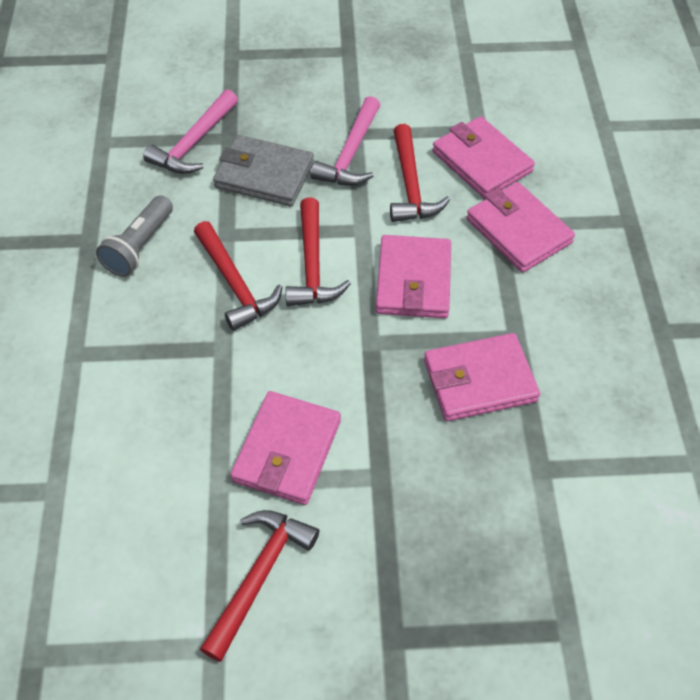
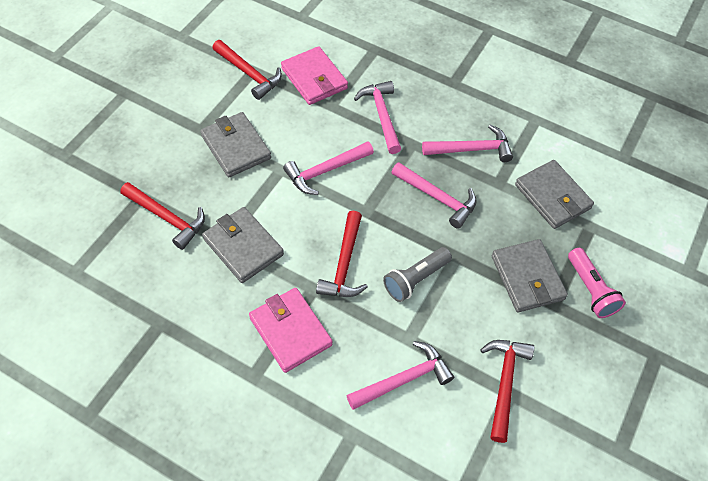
grey wallet: [213,135,314,206] = 1 -> [200,112,271,177] [202,207,284,283] [491,239,568,312] [515,160,594,229] = 4
pink flashlight: none = 0 -> [568,248,626,318] = 1
pink hammer: [143,89,238,174] [310,96,380,186] = 2 -> [283,141,374,195] [346,341,454,410] [354,81,401,154] [391,162,477,229] [422,125,513,162] = 5
pink wallet: [230,391,341,505] [376,235,451,318] [424,333,540,421] [432,116,535,199] [466,182,575,273] = 5 -> [249,288,333,373] [281,46,348,105] = 2

